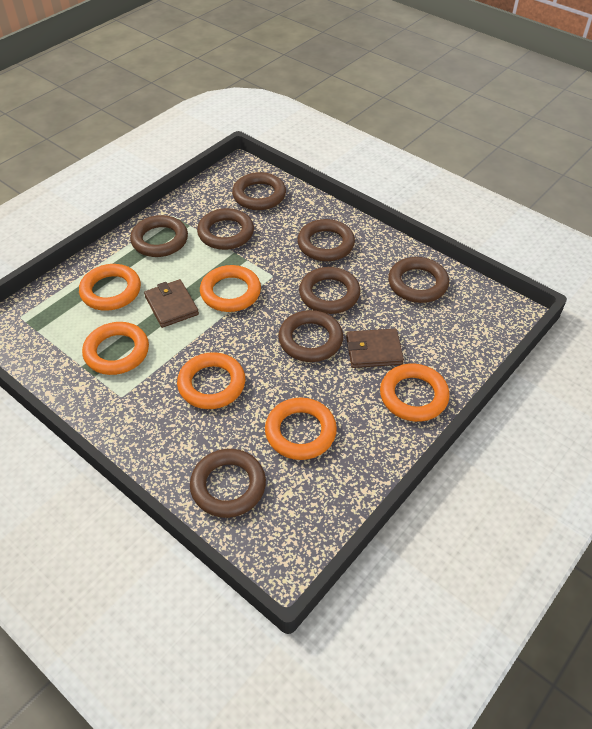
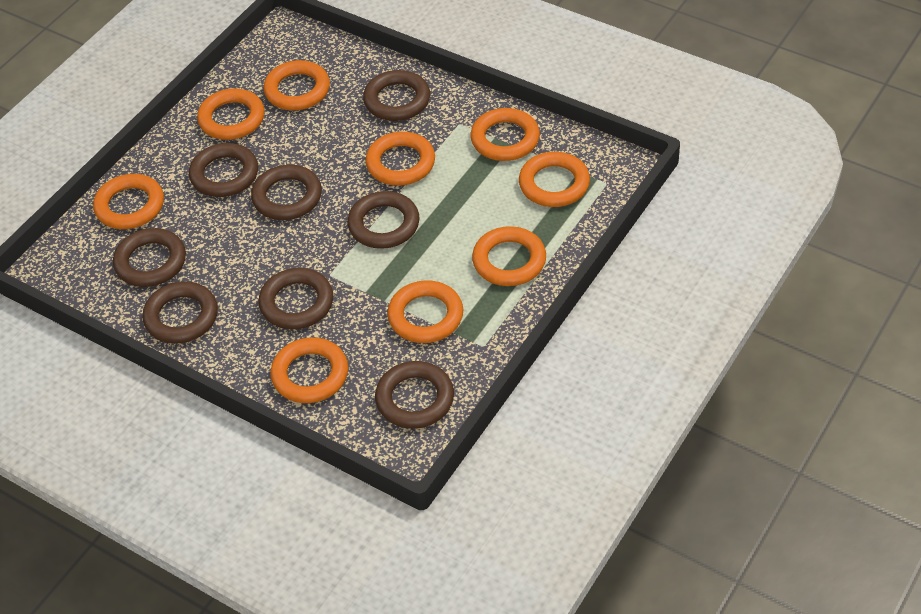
brown wallet: [144,279,199,328] [346,329,404,368] = 2 -> none = 0
orange ring: [79,264,141,311] [82,322,149,375] [177,352,245,409] [200,265,261,312] [265,398,337,460] [380,364,450,422] = 6 -> [93,174,164,229] [197,88,265,140] [263,60,330,110] [270,337,348,403] [366,132,435,186] [387,280,463,343] [471,108,540,161] [472,226,546,286] [519,152,590,207] = 9

